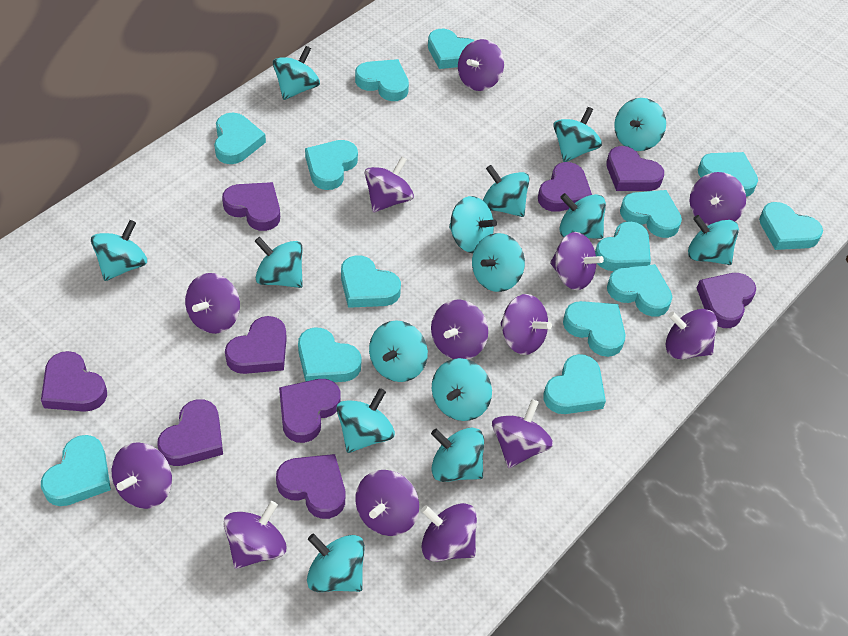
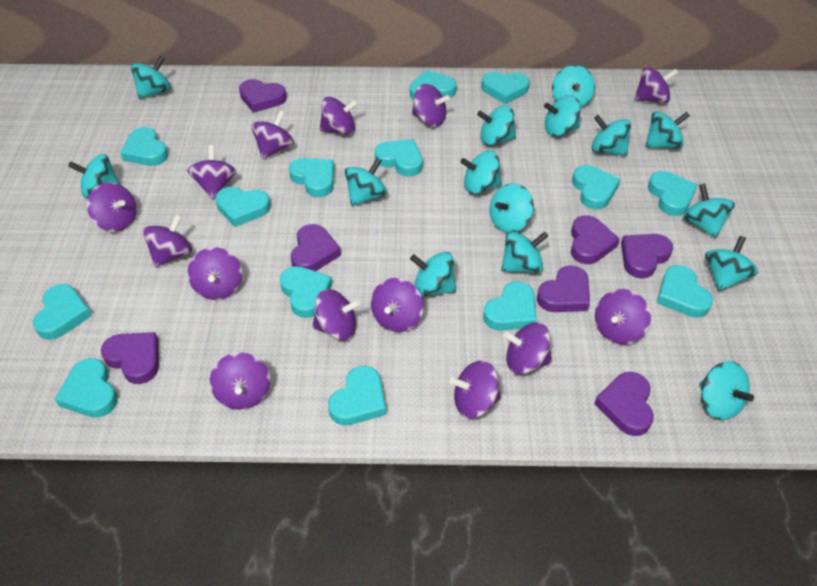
purple heart: [41,351,107,412] [157,399,223,466] [222,182,280,231] [225,316,287,374] [276,454,345,519] [279,379,341,443] [538,162,592,212] [606,146,664,191] [697,273,756,328] = 9 -> [101,332,159,384] [239,79,287,113] [291,224,341,271] [537,265,590,312] [571,215,620,264] [594,372,654,436] [621,234,673,279] = 7
purple spinning top: [112,442,172,509] [185,273,240,334] [223,501,286,569] [355,470,419,536] [365,156,414,212] [421,503,477,562] [431,299,488,359] [458,39,504,91] [492,399,553,468] [500,294,552,355] [550,232,604,290] [666,309,718,359] [689,172,746,226] = 13 -> [87,182,137,232] [143,214,192,267] [187,145,236,199] [188,247,242,300] [210,352,270,410] [251,111,294,159] [312,289,361,340] [320,97,358,135] [371,278,423,332] [412,84,450,127] [450,360,501,419] [503,322,552,375] [595,289,651,345] [634,66,678,103] = 14

